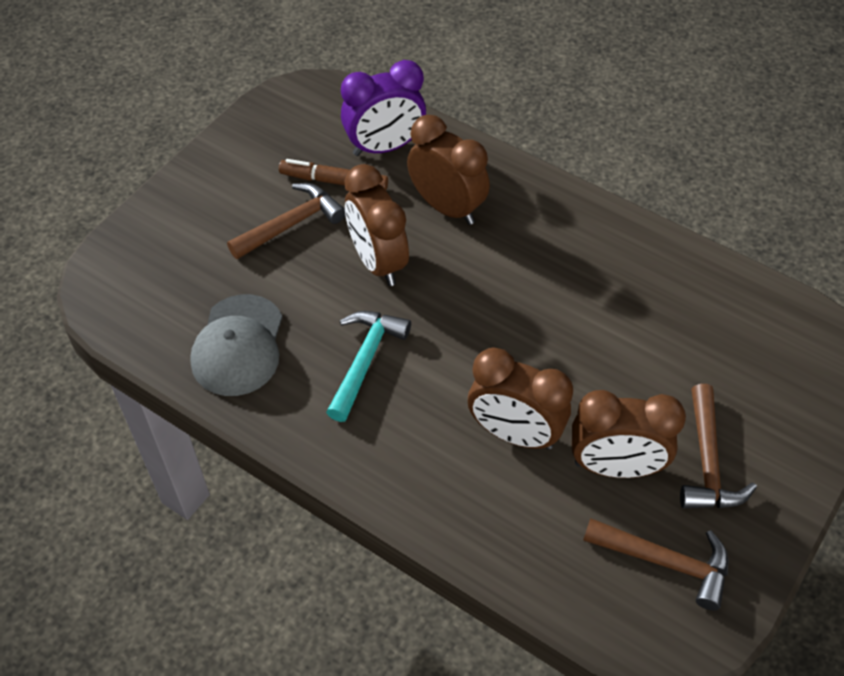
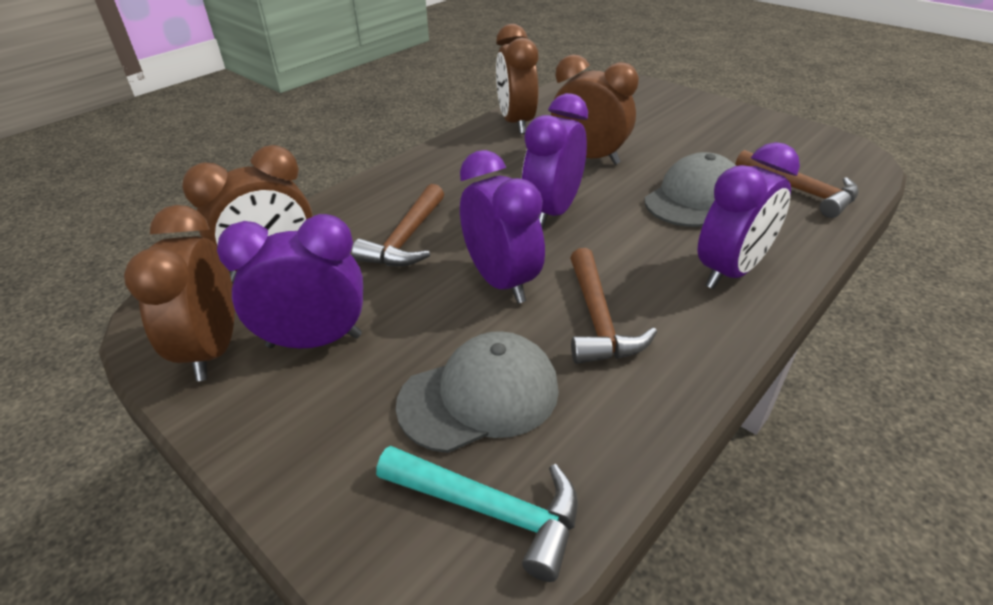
brown marker: [279,159,388,190] = 1 -> none = 0
grey cap: [190,294,282,396] = 1 -> [396,331,559,453] [644,152,736,227] = 2
purple clock: [341,60,426,156] = 1 -> [217,214,363,348] [460,150,545,303] [522,93,588,229] [698,142,800,289] = 4

